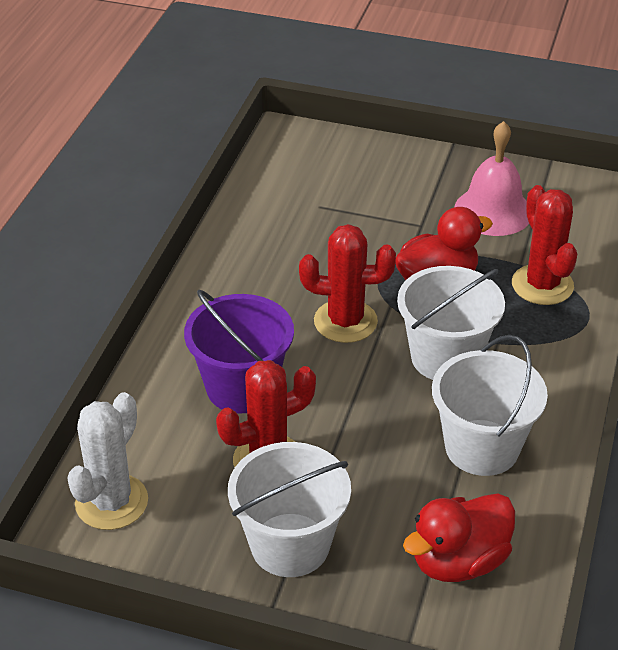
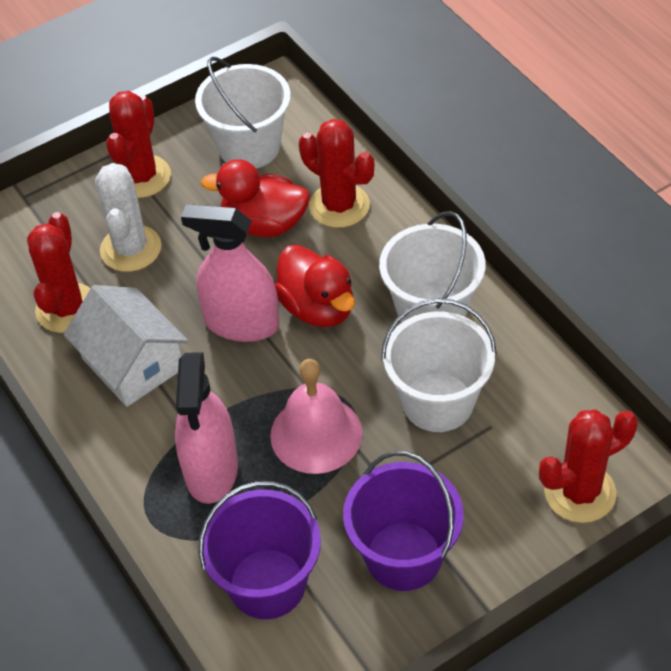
pink spray bottle: none = 0 -> [175,352,238,504] [181,204,279,342] = 2
purple bucket: [184,290,294,413] = 1 -> [199,481,321,619] [343,451,464,591] = 2
red cactus: [216,360,316,467] [299,224,396,343] [512,185,577,305] = 3 -> [27,212,91,333] [106,91,171,198] [299,119,374,228] [539,409,638,523] = 4
white house: none = 0 -> [64,285,188,407] = 1

